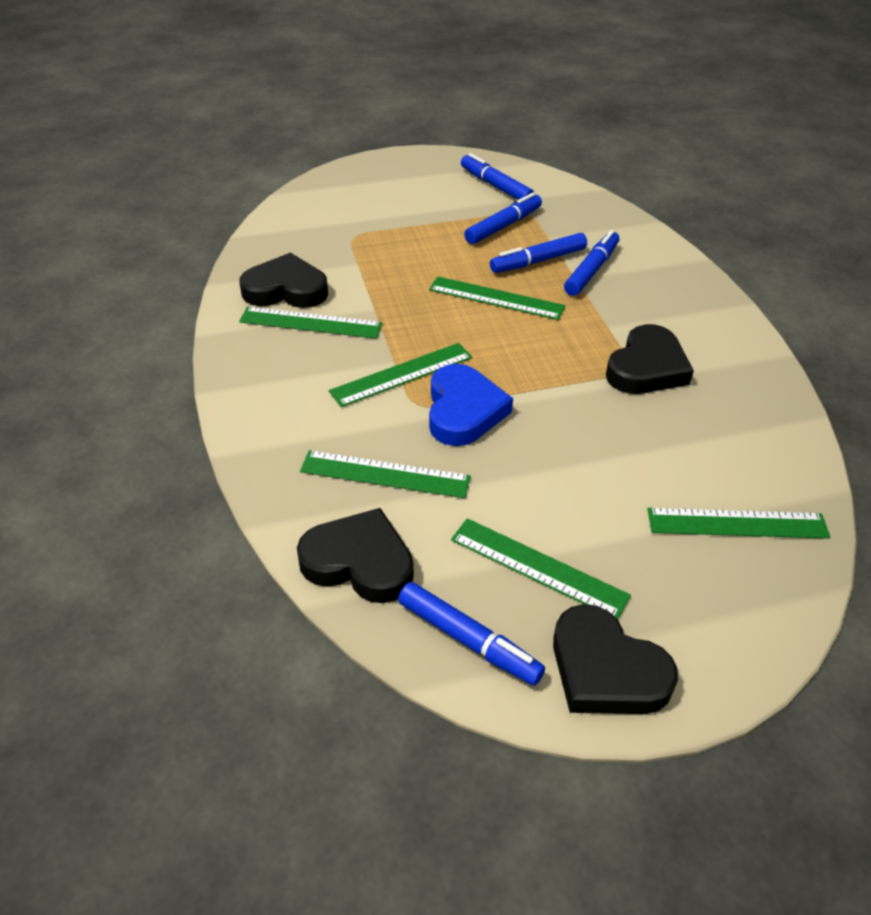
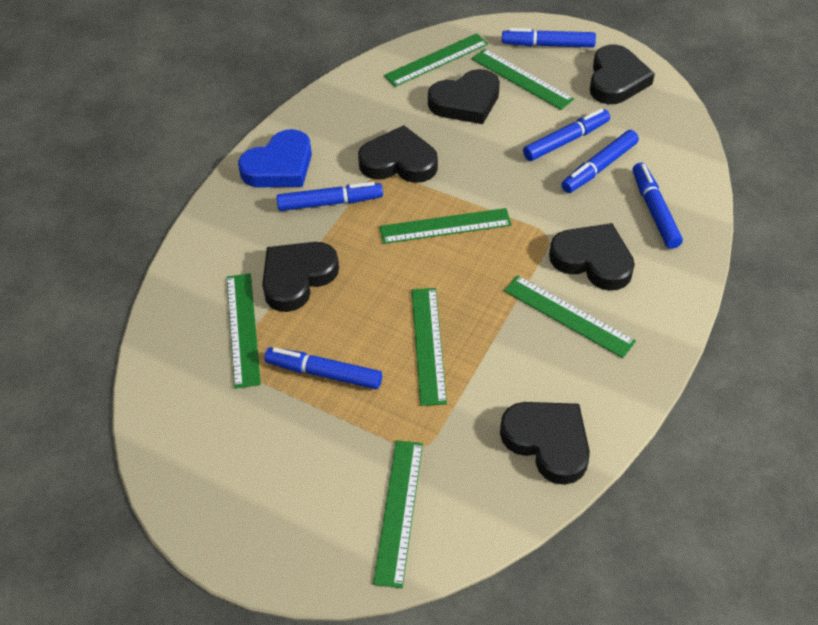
black heart: [239,253,328,308] [297,508,414,603] [553,604,678,714] [606,324,694,394] = 4 -> [262,242,339,312] [358,125,438,183] [428,69,500,124] [500,402,590,485] [549,223,635,291] [590,45,655,104] = 6
blue marker: [398,582,545,685] [461,153,534,200] [464,193,542,244] [490,233,587,273] [564,230,619,296] = 5 -> [264,347,382,389] [276,182,383,211] [502,28,596,47] [523,108,610,161] [561,130,639,193] [633,163,683,249] = 6
green ruler: [239,307,382,339] [300,450,471,498] [329,343,472,407] [429,276,565,320] [451,518,631,619] [647,508,831,539] = 6 -> [227,273,261,389] [373,440,423,588] [380,208,512,244] [384,33,488,87] [412,288,447,406] [472,49,574,110] [504,275,636,358] = 7

